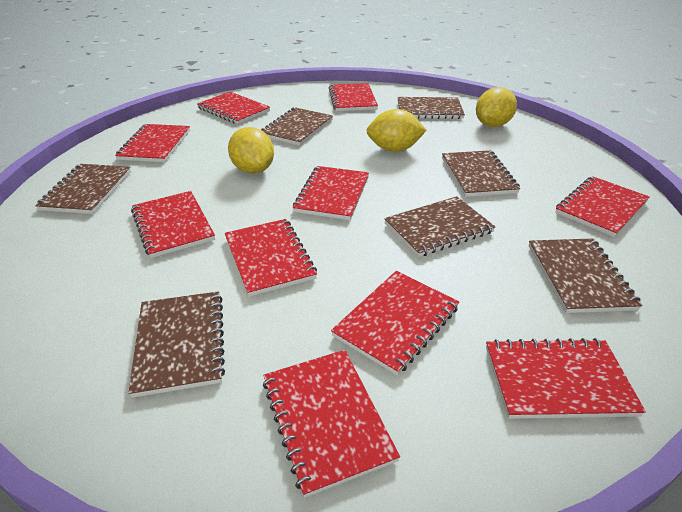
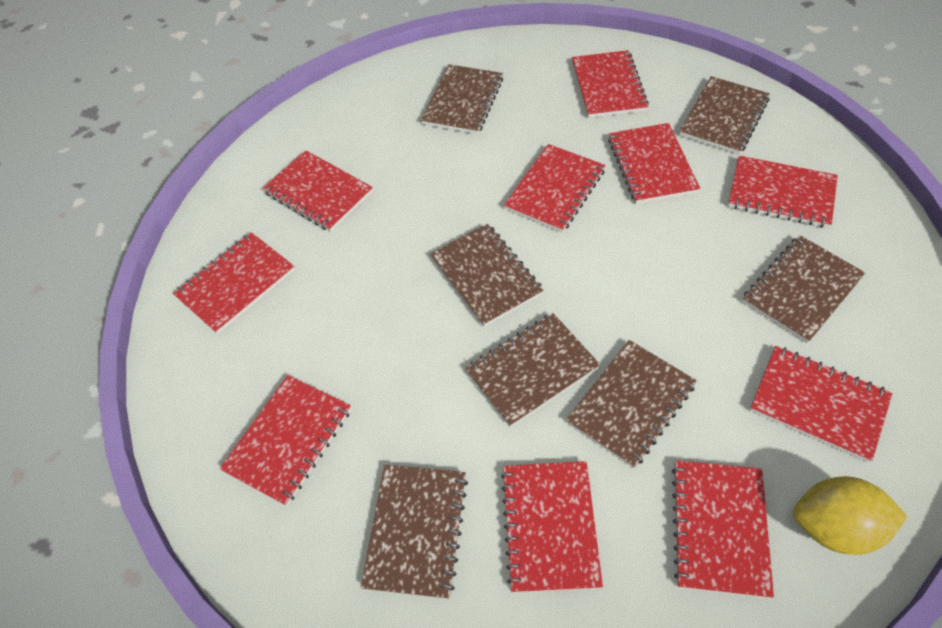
yellow lemon: [228,127,274,174] [367,109,426,152] [476,87,517,127] = 3 -> [793,476,907,555] = 1

